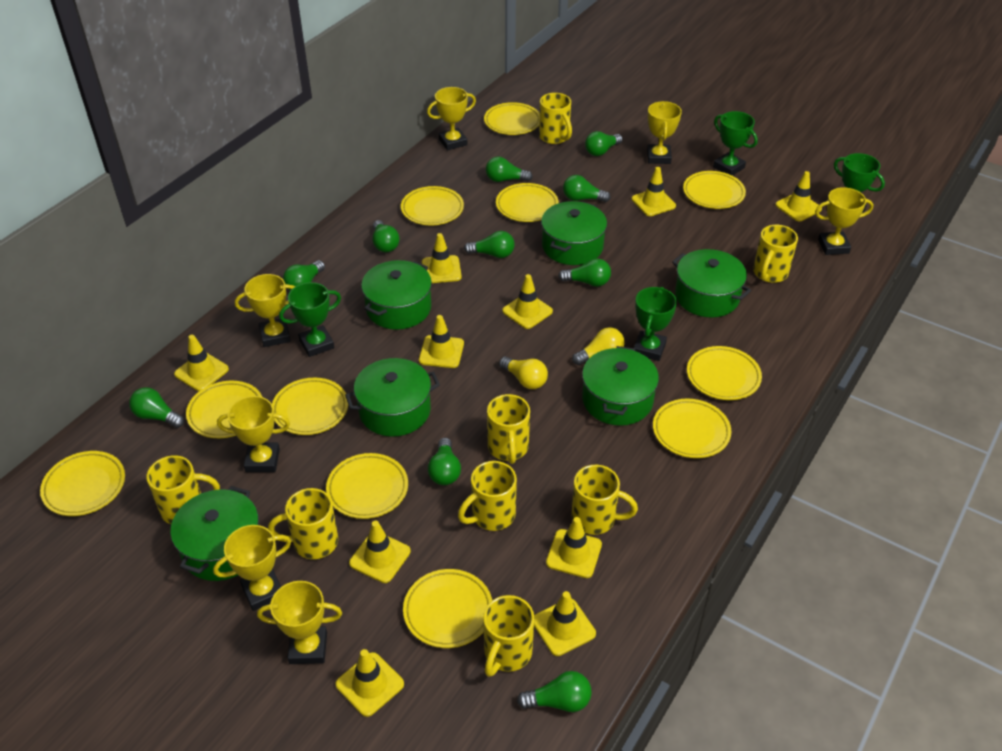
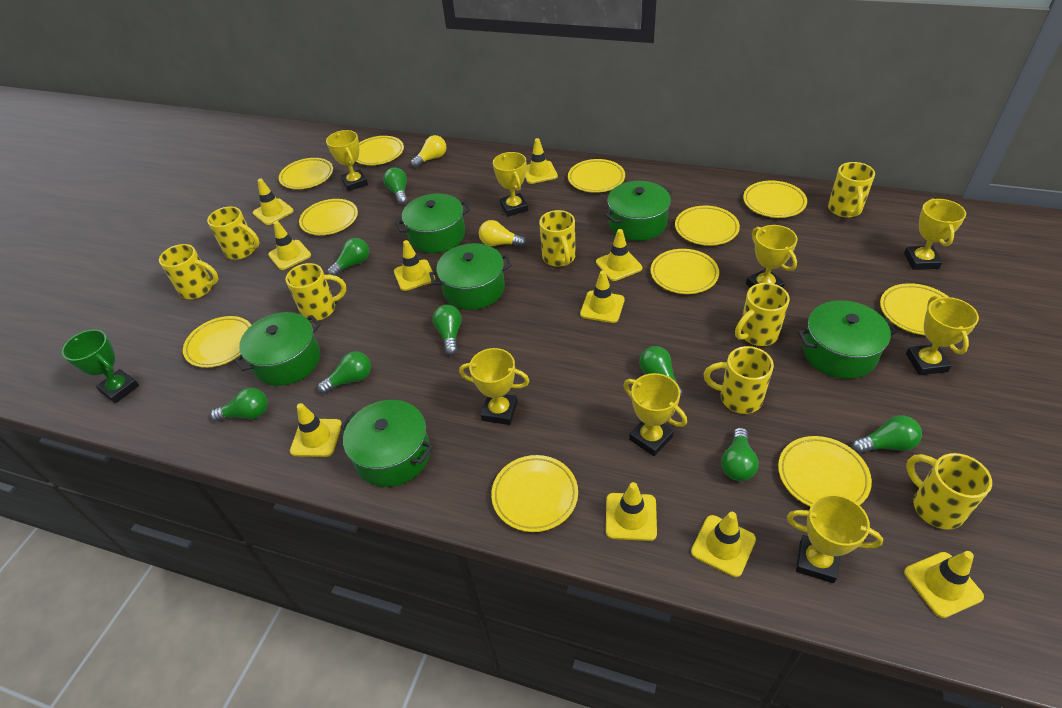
green light bulb: [129,387,184,428] [283,260,325,291] [372,220,399,252] [428,438,461,485] [464,231,515,258] [486,156,533,182] [517,671,592,712] [558,259,611,287] [563,175,611,202] [585,131,623,156] = 10 -> [210,388,268,422] [317,351,371,394] [327,238,369,276] [383,167,407,204] [433,305,462,355] [639,346,683,397] [721,428,759,481] [852,415,922,454] = 8
green trophy: [279,282,341,357] [634,287,677,361] [713,111,758,176] [834,153,885,213] = 4 -> [62,330,139,403] = 1
yellow trophy: [213,525,291,611] [217,396,290,472] [235,274,295,347] [257,581,342,664] [427,87,476,150] [647,101,682,164] [815,187,874,255] = 7 -> [326,130,368,191] [459,348,529,425] [493,152,528,217] [624,373,687,456] [746,225,798,289] [787,494,883,583] [904,199,966,270] [906,296,979,375] = 8

